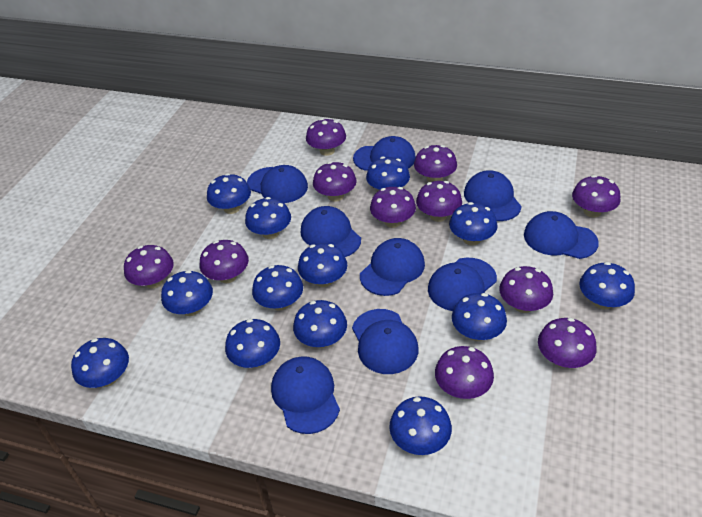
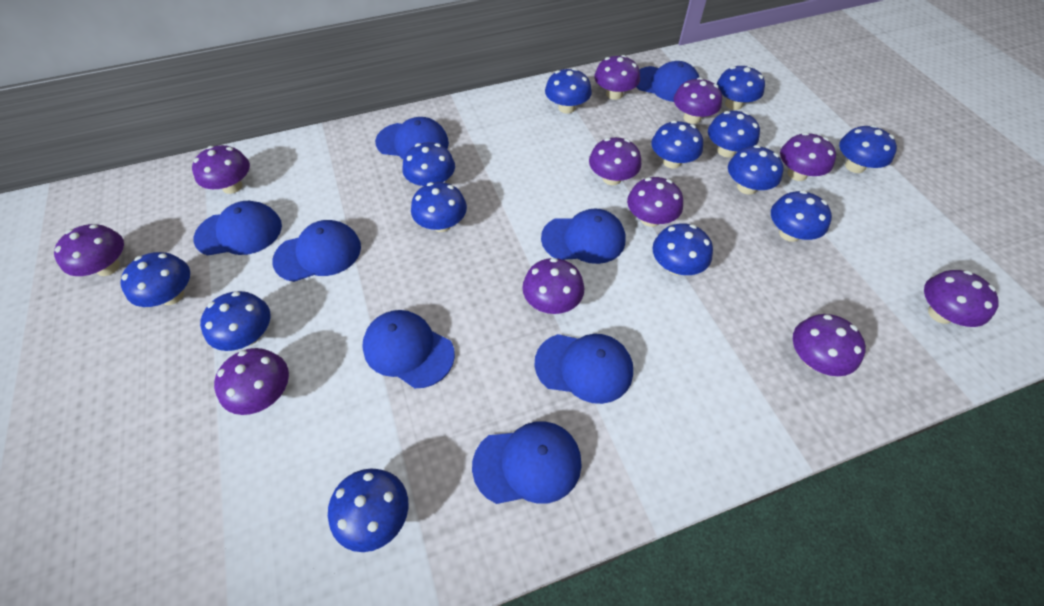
blue cap: [247,165,308,203] [271,357,340,434] [301,206,361,257] [352,309,418,374] [353,136,416,170] [360,238,425,296] [428,258,497,311] [464,170,522,221] [524,211,599,259] = 9 -> [194,201,282,256] [272,220,361,282] [362,310,455,388] [375,117,449,159] [472,421,582,504] [534,334,633,404] [541,208,625,264] [636,61,699,102] = 8

